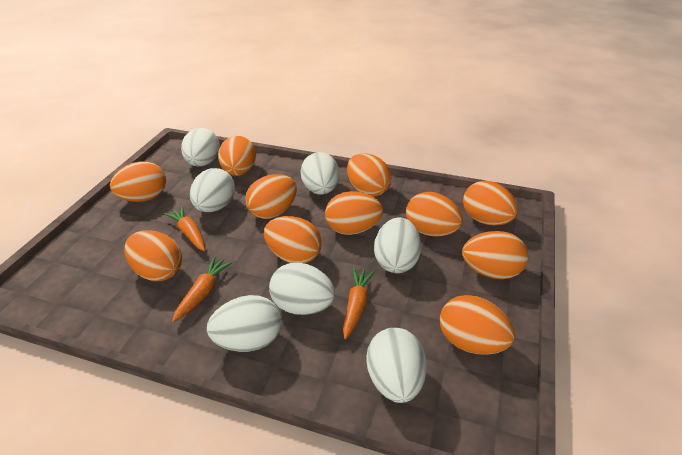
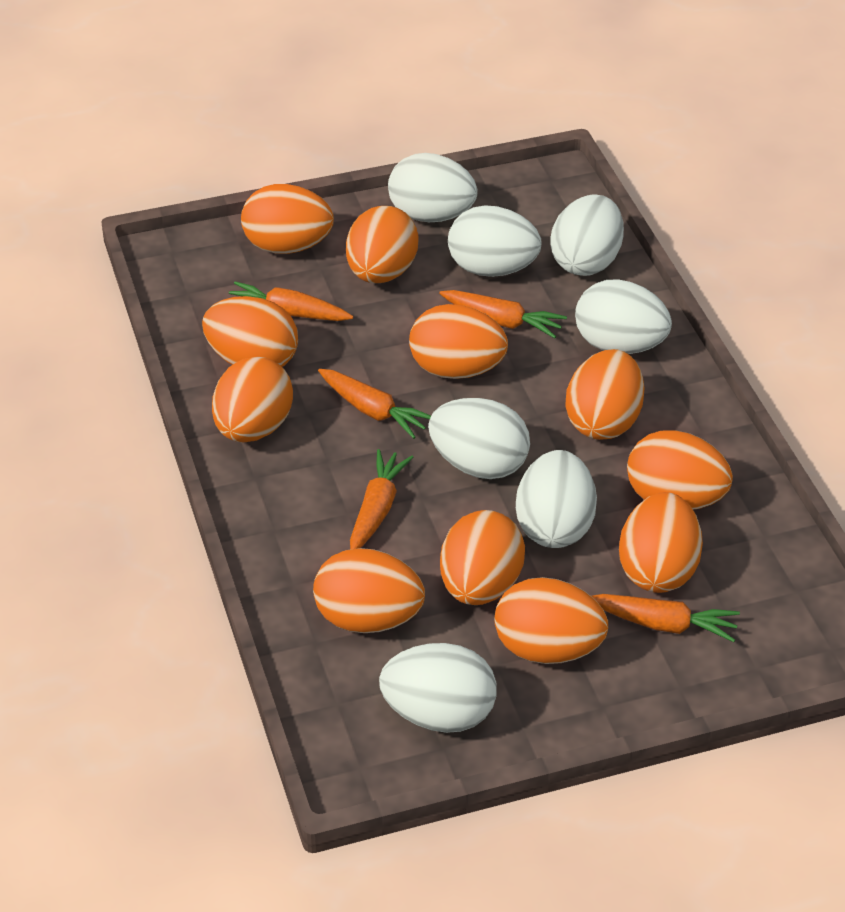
orange carrot: [164,206,205,251] [172,256,233,322] [343,267,375,339] = 3 -> [229,281,353,321] [318,369,431,439] [350,449,413,549] [439,290,567,339] [591,594,740,642] = 5

